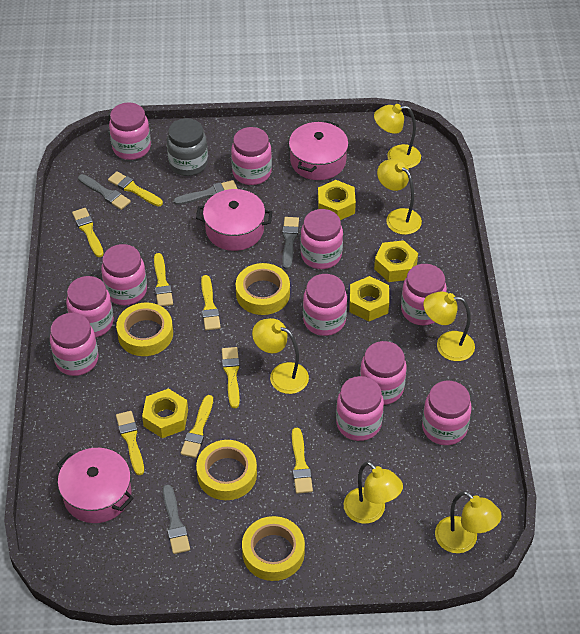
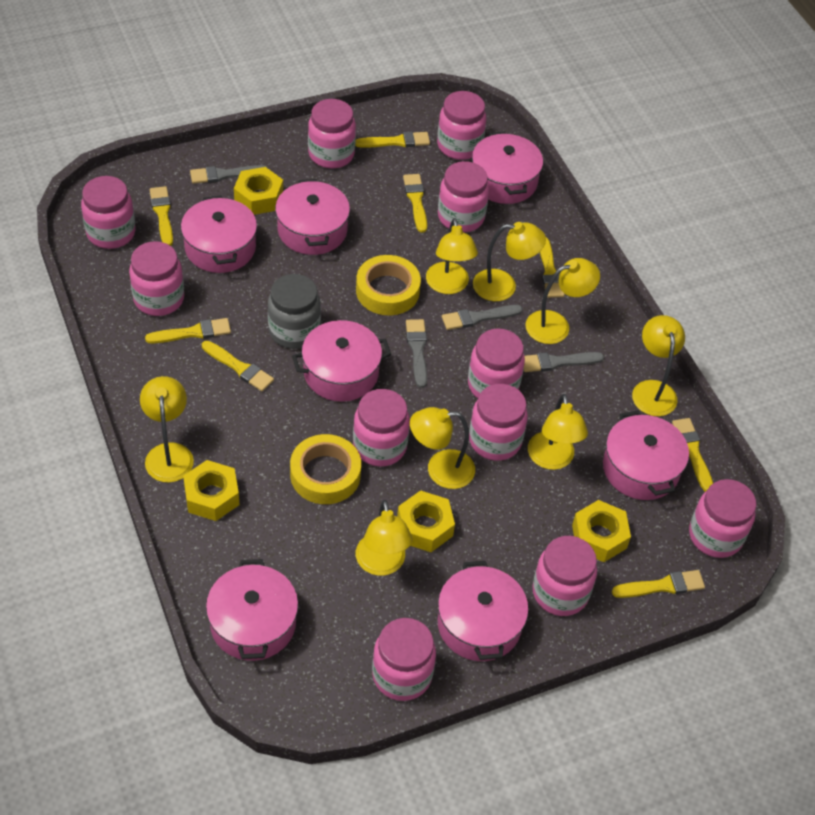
pink pot: [57,448,134,523] [196,189,272,251] [289,121,349,180] = 3 -> [181,195,257,273] [206,559,298,661] [275,179,350,255] [292,320,391,402] [438,561,529,661] [472,132,543,204] [603,410,689,500] = 7
yellow lamp: [252,318,309,394] [344,461,403,524] [374,104,421,168] [377,159,422,235] [424,292,475,361] [435,491,502,553] = 6 -> [140,376,194,482] [356,500,413,576] [410,407,475,489] [426,218,478,294] [473,222,546,301] [526,258,600,344] [528,394,588,470] [632,315,685,416] = 8
yellow tape: [116,303,173,356] [196,440,257,500] [236,263,290,315] [242,516,305,581] = 4 -> [290,434,361,504] [356,255,421,315] = 2

